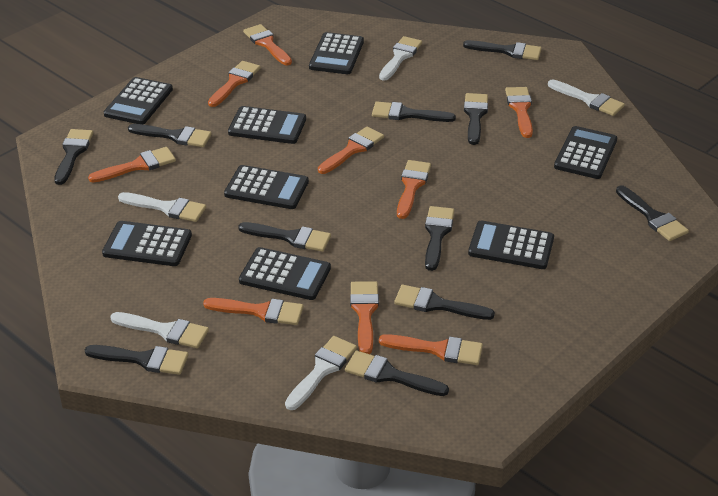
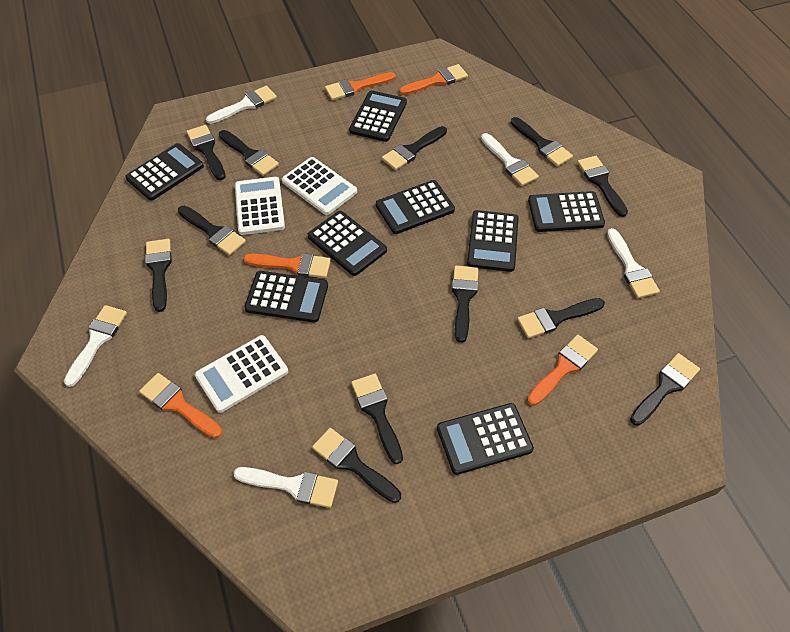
black brush: [54,129,93,185] [85,345,189,375] [128,124,212,147] [238,222,331,252] [345,351,449,396] [372,101,456,122] [394,285,495,320] [425,206,454,271] [463,40,542,60] [464,93,488,145] [616,185,689,241] = 11 -> [145,239,172,312] [178,206,246,255] [186,125,226,180] [219,130,279,176] [312,428,401,503] [351,374,403,464] [382,126,447,170] [452,266,478,343] [511,117,573,167] [517,298,605,338] [577,156,628,217] [630,353,700,426] = 12
orange brush: [88,147,176,183] [203,298,303,325] [208,61,261,107] [243,24,292,66] [318,127,384,174] [350,281,379,354] [379,334,483,365] [397,160,431,219] [505,87,533,138] = 9 -> [139,373,222,438] [243,253,331,278] [325,72,396,100] [399,64,468,95] [527,335,598,406] = 5
white calculator: none = 0 -> [195,335,288,413] [235,177,285,235] [282,157,357,215] = 3

